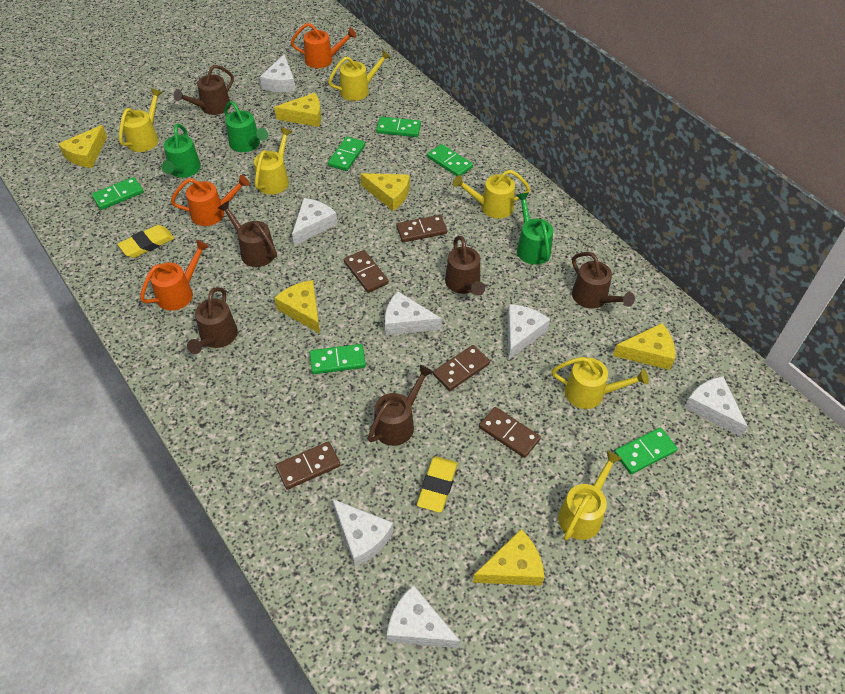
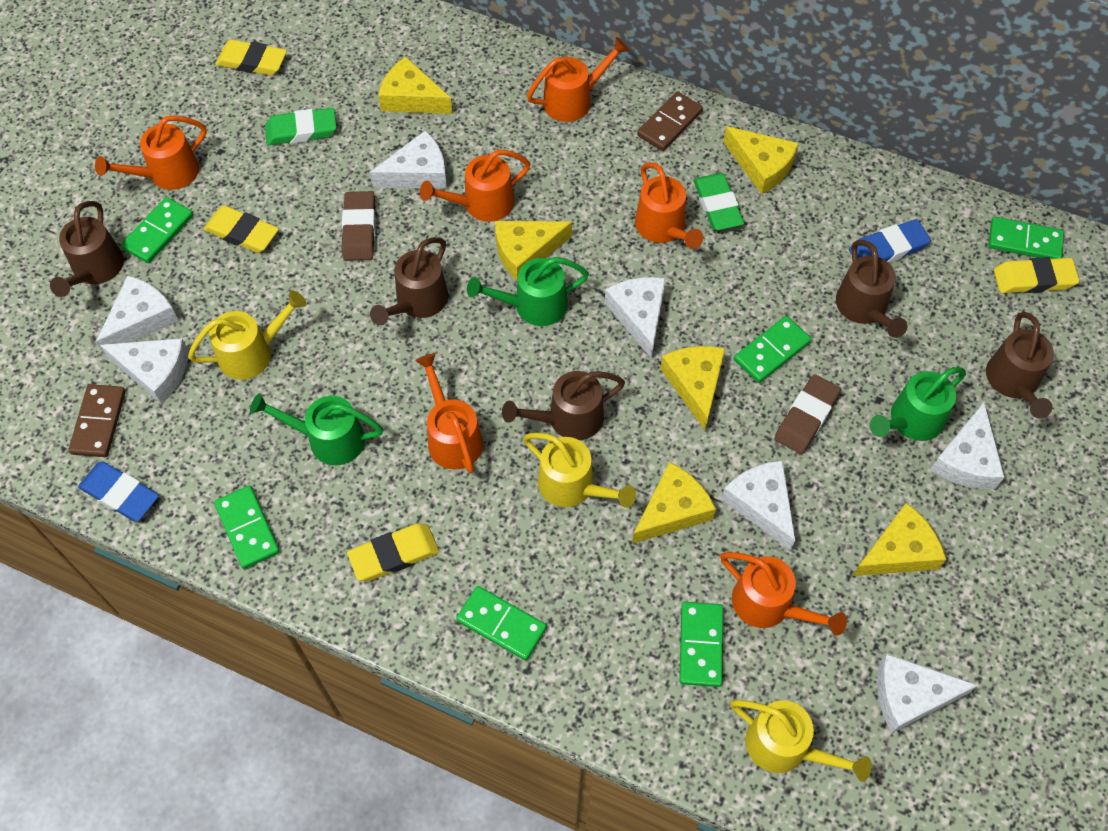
blue eraser: none = 0 -> [78,461,159,521] [849,219,931,263] = 2
brown domino: [276,442,340,490] [344,250,389,293] [396,215,447,242] [433,345,490,391] [479,407,541,458] = 5 -> [68,384,126,457] [637,92,703,151] = 2
brown eraser: none = 0 -> [342,191,376,261] [775,374,841,454] = 2
brown watering can: [174,65,234,115] [187,287,238,354] [218,201,277,267] [368,365,433,446] [445,236,485,296] [572,252,635,308] = 6 -> [50,201,124,297] [370,237,448,325] [502,371,625,440] [836,240,907,338] [986,312,1054,418] = 5
green eraser: none = 0 -> [265,108,337,145] [693,173,744,230] = 2
orange watering can: [140,240,209,311] [171,175,250,226] [291,23,357,68] = 3 -> [95,116,207,190] [415,353,483,474] [420,150,531,222] [527,37,629,122] [635,162,703,249] [720,552,847,636] = 6
yellow eraser: [118,225,174,258] [417,456,458,513] = 2 -> [203,205,279,253] [216,40,287,75] [347,524,439,581] [994,257,1080,293] = 4
yellow watering can: [119,88,163,152] [254,128,292,195] [328,50,391,101] [453,170,530,219] [552,357,649,409] [558,451,622,541] = 6 -> [188,290,306,380] [523,433,636,508] [730,700,872,782] = 3

